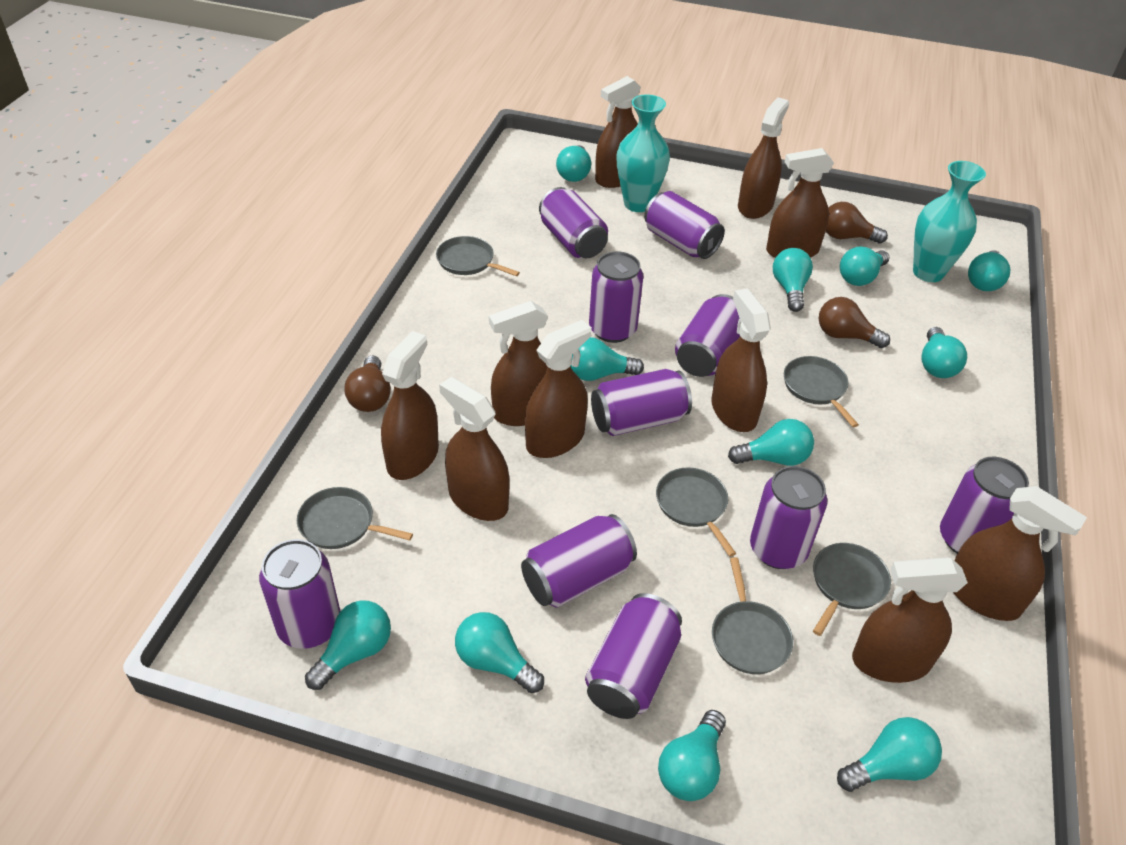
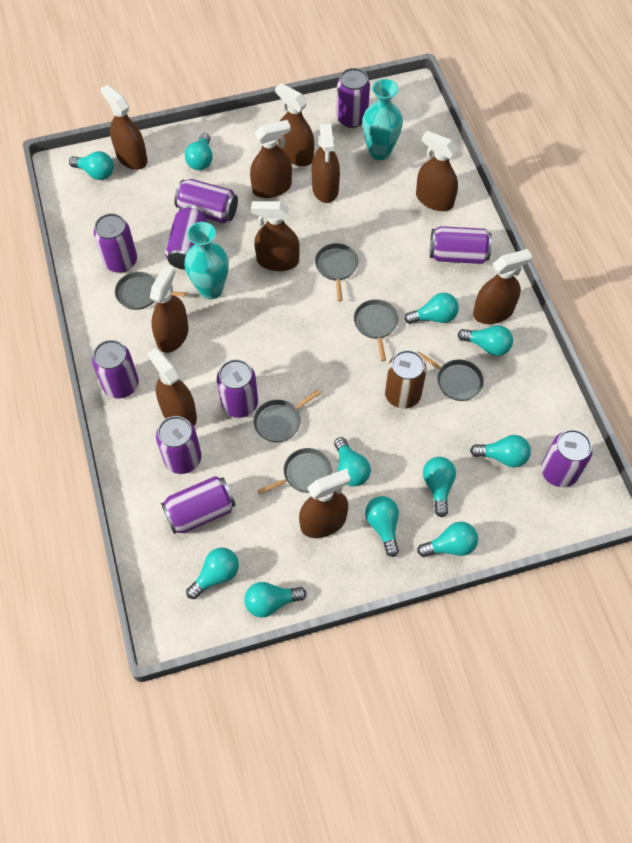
brown can: none = 0 -> [385,350,427,409] = 1
brown light bulb: [344,355,391,412] [819,297,890,348] [826,202,888,244] = 3 -> none = 0

